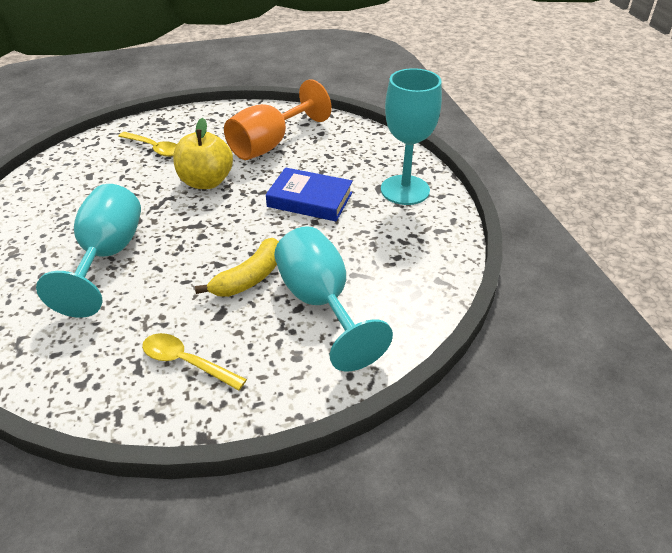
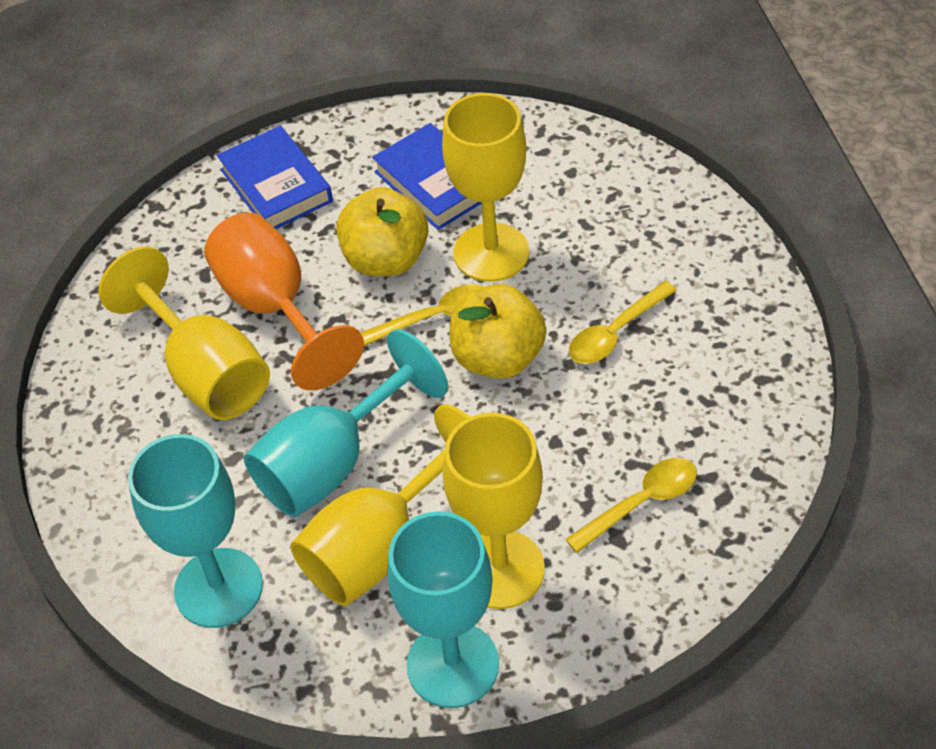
blue book: [266,167,353,221] = 1 -> [217,126,333,229] [372,123,482,230] = 2
yellow apple: [173,118,233,189] = 1 -> [336,187,428,276] [450,284,547,379] = 2
yellow banana: [195,238,279,297] = 1 -> none = 0
yellow goblet: none = 0 -> [98,247,270,420] [290,404,470,606] [442,93,529,282] [443,413,545,609] = 4
yellow spoon: [118,132,177,157] [142,333,247,391] = 2 -> [361,284,483,346] [565,458,697,553] [569,281,677,364] = 3

